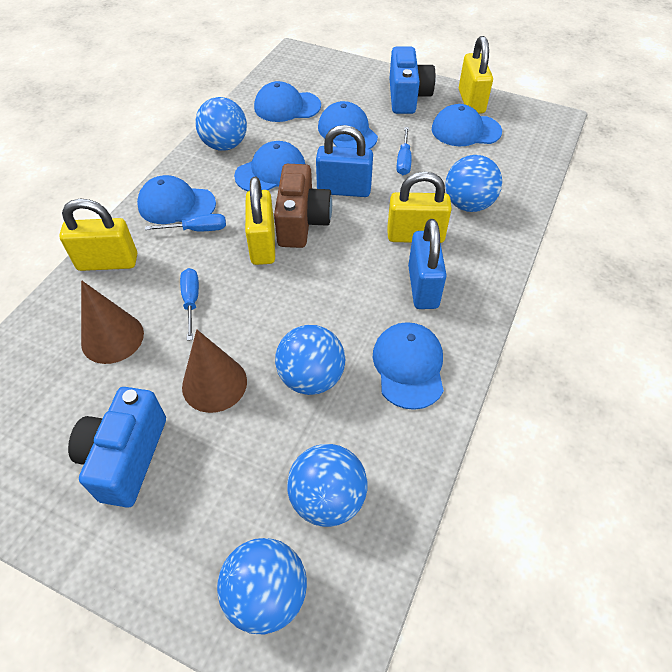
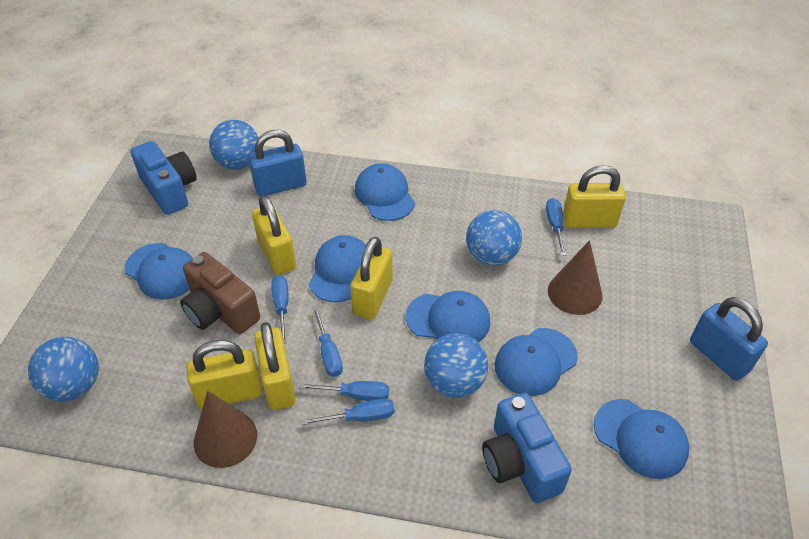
blue ball: [195,97,247,151] [217,538,307,635] [275,325,345,395] [287,444,368,527] [445,155,502,212] = 5 -> [28,337,99,402] [209,120,258,170] [424,333,488,398] [466,210,522,266] = 4
blue screwdriver: [145,214,226,231] [180,268,199,341] [397,127,411,175] = 3 -> [271,275,288,343] [299,381,389,401] [302,398,394,425] [313,307,343,377] [546,198,566,256] = 5
yellow padlock: [59,199,137,271] [245,177,275,265] [387,172,452,243] [459,36,493,114] = 4 -> [187,340,262,409] [252,195,296,275] [254,322,296,410] [350,237,393,319] [563,165,626,228] = 5

